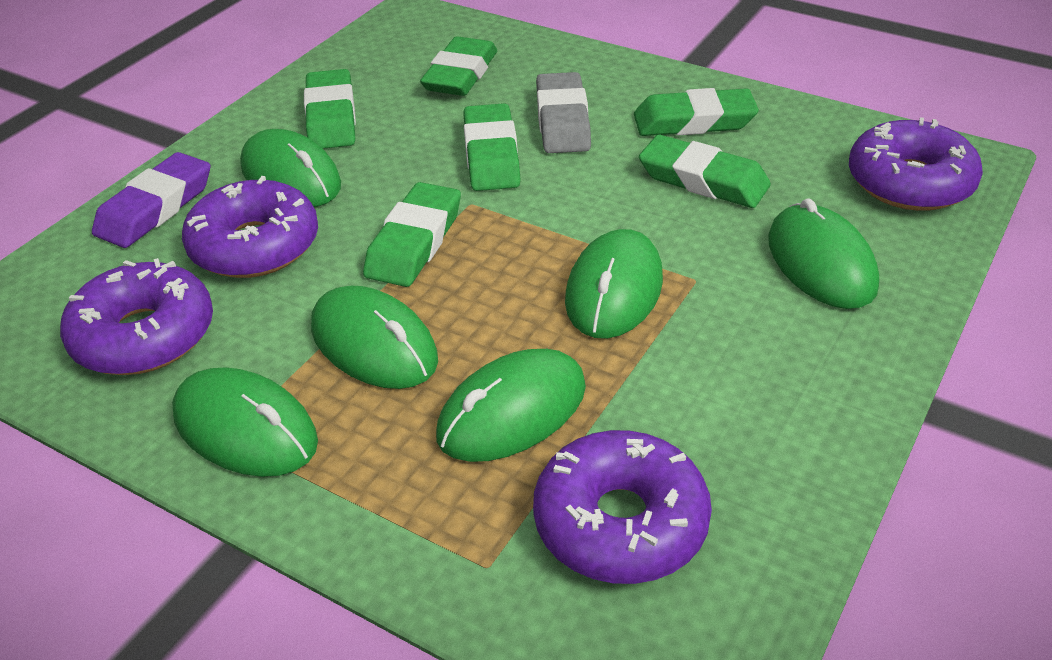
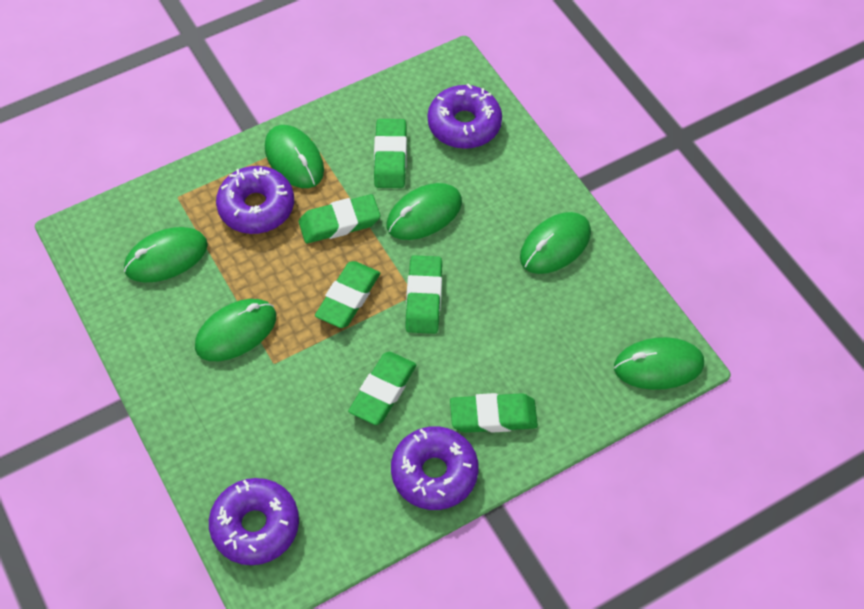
grey eraser: [536,72,591,153] = 1 -> none = 0
purple eraser: [92,152,211,248] = 1 -> none = 0

